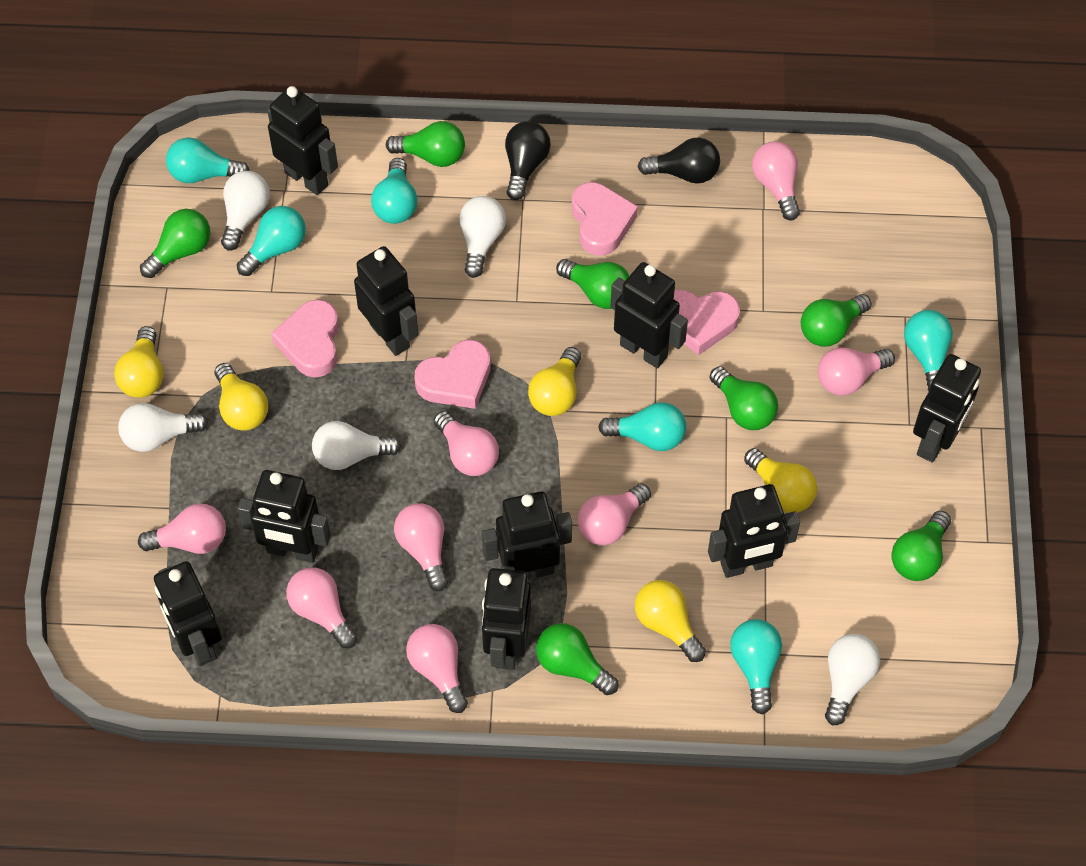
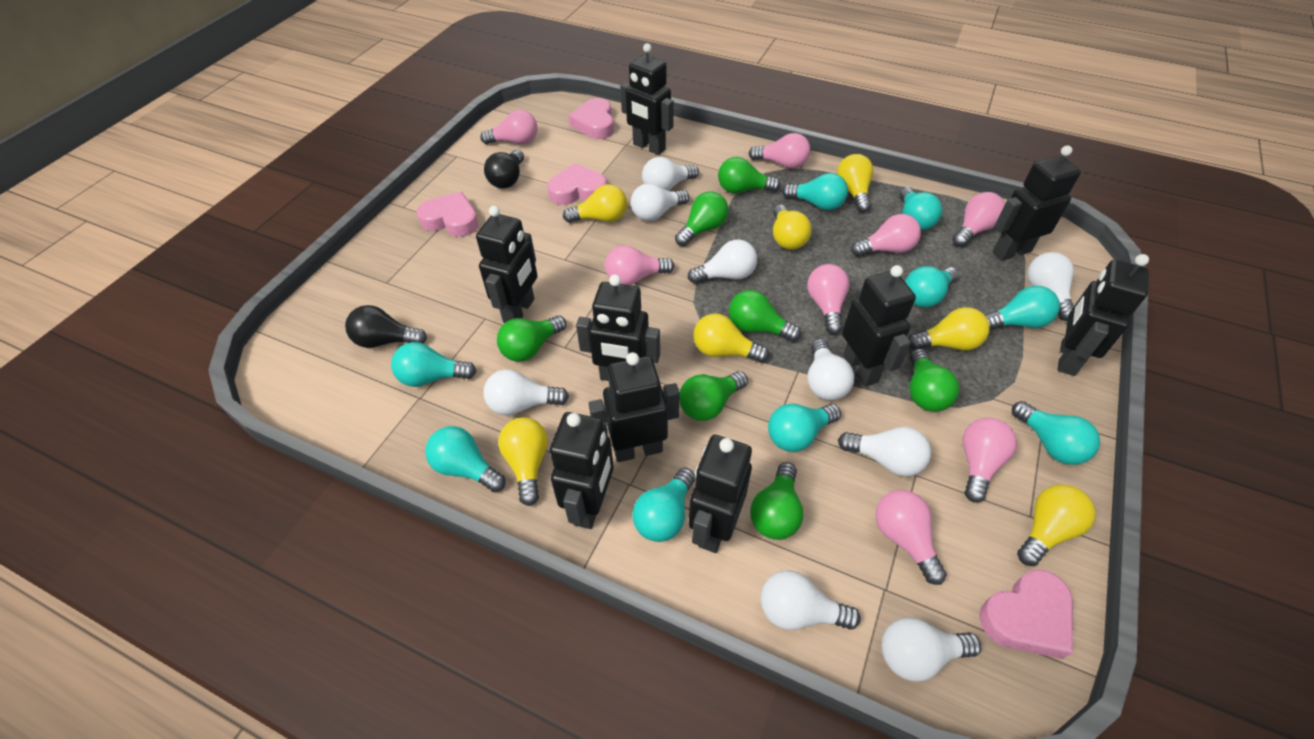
turquoise light bulb: [166,137,249,183] [237,206,306,276] [371,158,418,224] [598,402,686,451] [730,619,782,715] [904,310,953,391] = 6 -> [391,342,476,387] [425,426,506,492] [633,467,695,542] [768,404,841,452] [782,173,848,210] [900,187,942,231] [905,266,959,307] [985,286,1060,330] [1012,401,1100,465] = 9
white light bulb: [118,403,208,452] [221,171,270,250] [312,421,401,470] [460,196,506,278] [825,634,880,725] = 5 -> [483,369,569,416] [631,183,689,221] [642,157,699,191] [688,240,757,284] [761,570,861,630] [807,339,854,401] [838,427,931,476] [881,617,981,682] [1027,252,1074,321] = 9
yellow light bulb: [114,326,163,398] [214,363,268,431] [528,347,581,416] [635,580,706,662] [744,448,817,513] = 5 -> [498,417,548,506] [563,184,627,223] [693,313,769,363] [773,204,812,250] [837,154,873,212] [908,307,990,351] [1017,484,1096,566] = 7

